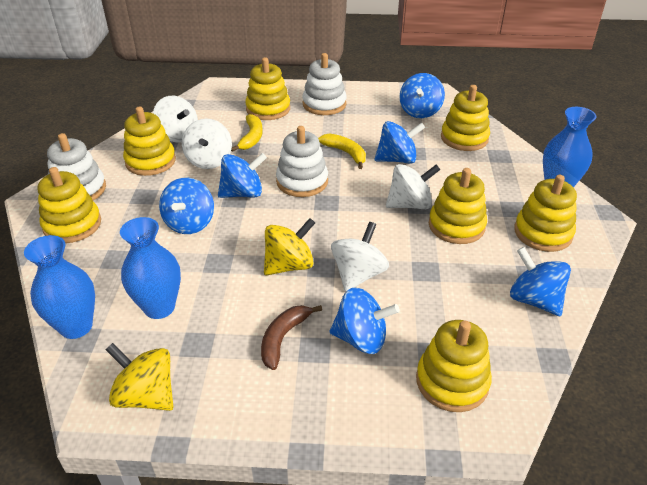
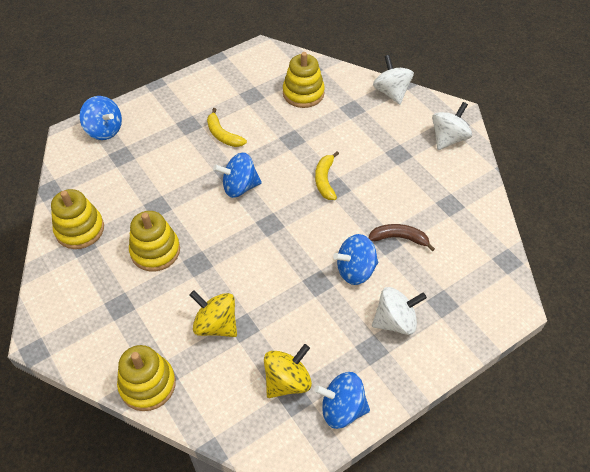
blue spinning top: [159,178,214,234] [218,153,267,198] [329,288,400,354] [375,121,425,164] [399,73,445,118] [510,247,571,316] = 6 -> [80,96,122,140] [213,152,262,198] [314,372,370,429] [333,234,378,285] = 4
blue vase: [24,235,95,339] [120,217,181,319] [543,107,596,188] = 3 -> none = 0
white spinning top: [153,96,198,143] [182,119,232,169] [331,222,389,292] [386,164,440,209] = 4 -> [372,287,427,335] [373,55,414,104] [432,102,472,150] = 3
white stacking toy: [47,133,106,200] [276,126,328,197] [302,53,347,115] = 3 -> none = 0
yellow stacking toy: [37,167,101,243] [123,106,176,176] [245,57,290,120] [416,320,492,412] [429,168,487,244] [441,85,490,151] [514,175,577,252] = 7 -> [51,189,104,249] [117,345,176,411] [129,211,180,271] [283,52,325,108] = 4

